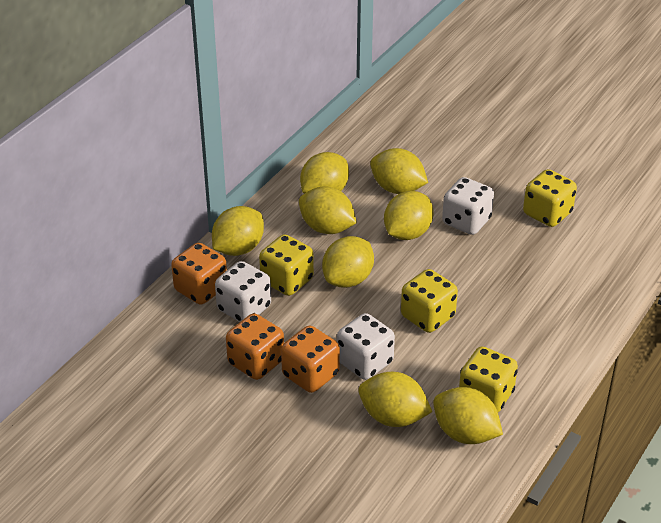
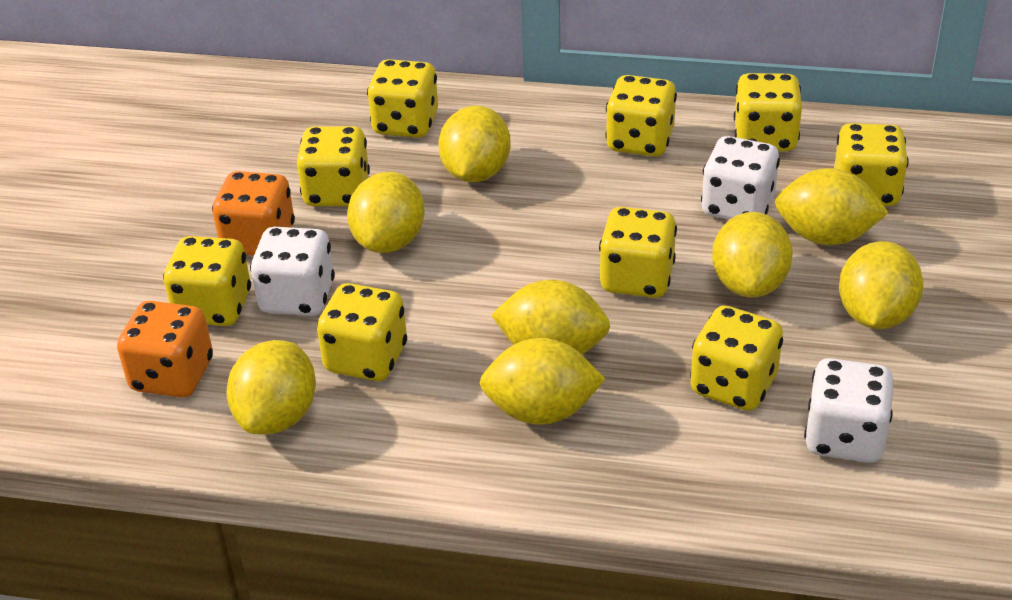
orange dice: [171,243,227,304] [226,313,284,380] [281,326,340,393] = 3 -> [117,301,213,398] [212,171,295,256] = 2
yellow dice: [259,234,314,296] [401,269,458,333] [459,347,518,412] [523,169,577,227] = 4 -> [163,236,251,326] [297,126,370,206] [317,283,407,381] [367,59,438,138] [599,207,677,298] [605,75,677,157] [690,305,783,411] [734,73,802,151] [834,123,909,206] = 9

